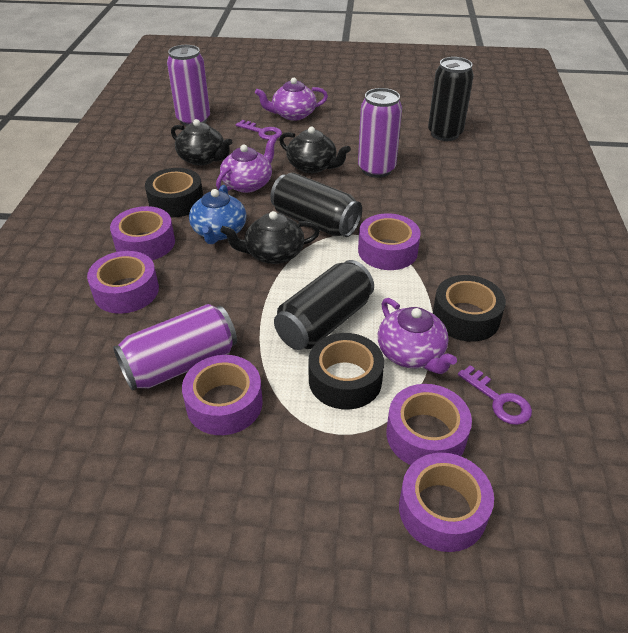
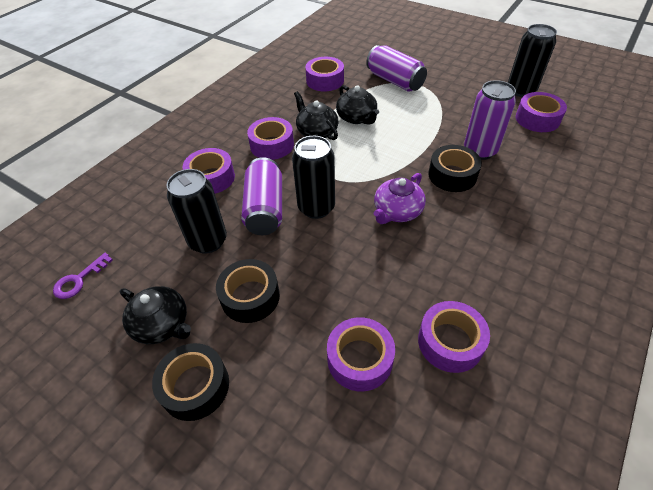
blue teapot: [189,185,246,244] = 1 -> none = 0
purple key: [236,120,282,140] [458,365,532,425] = 2 -> [53,253,113,299] = 1
purple teapot: [216,136,277,193] [255,78,328,121] [378,298,457,374] = 3 -> [374,173,426,224] = 1

